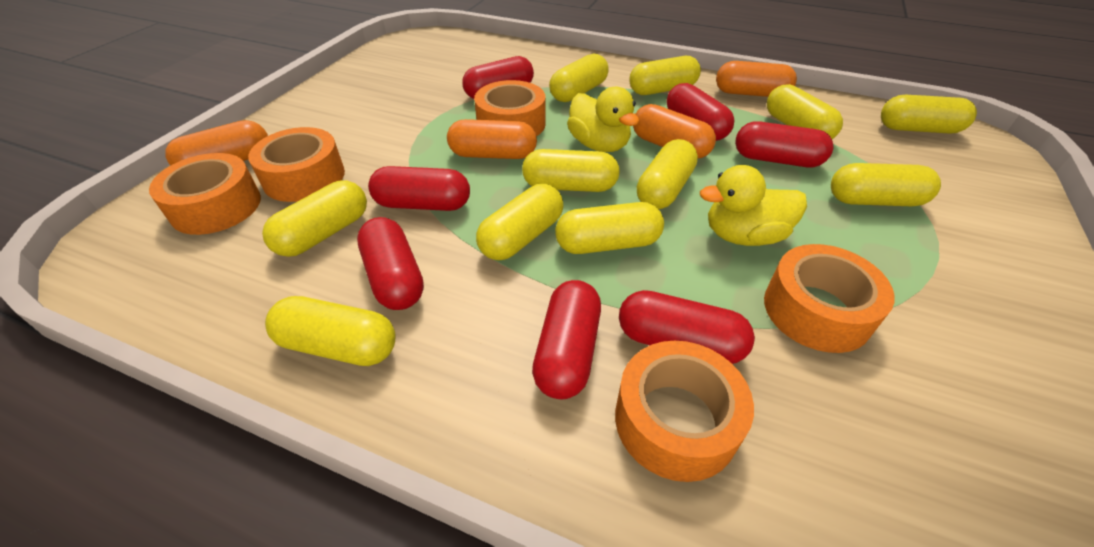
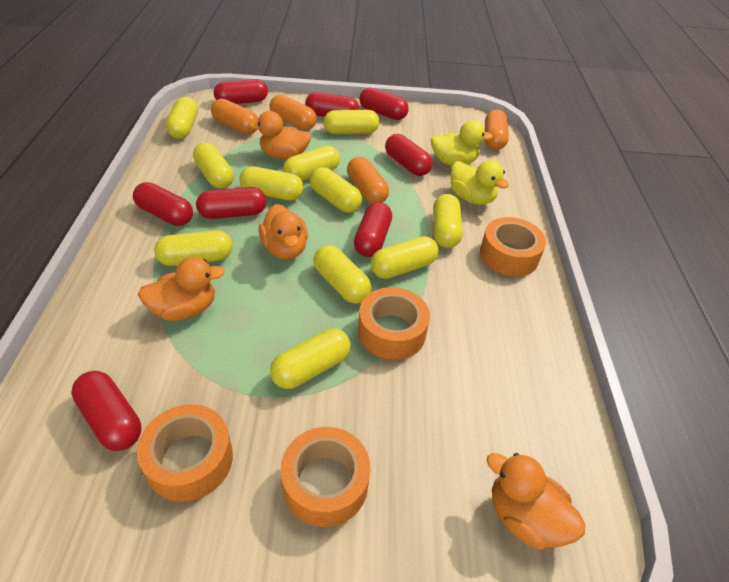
orange duck: none = 0 -> [138,257,225,321] [248,111,311,160] [259,204,308,260] [487,453,585,550] = 4
orange tape: [149,153,261,235] [248,127,345,202] [474,80,546,136] [615,341,754,482] [764,244,895,353] = 5 -> [137,404,233,502] [281,427,371,527] [358,287,430,360] [480,217,546,276] = 4
red capsule: [357,217,424,310] [368,166,470,211] [462,56,534,99] [532,280,601,399] [619,290,755,364] [666,83,734,141] [735,121,833,167] = 7 -> [71,371,141,451] [133,182,193,226] [196,187,266,219] [214,79,268,104] [305,92,359,117] [354,202,392,257] [359,87,409,120] [385,134,433,176] = 8

